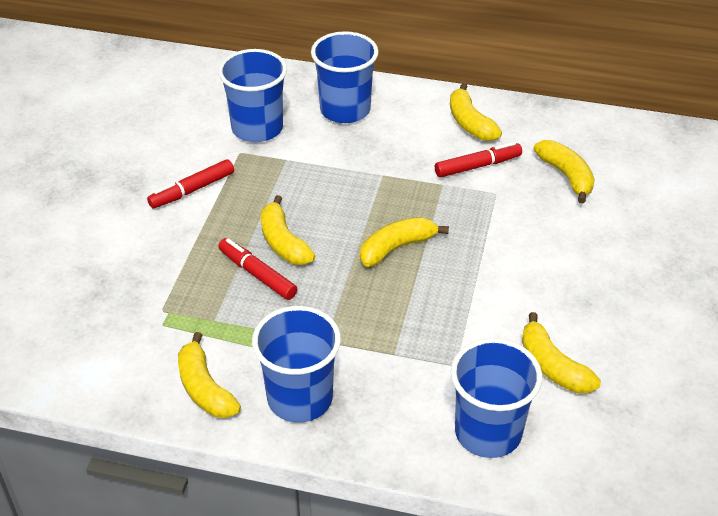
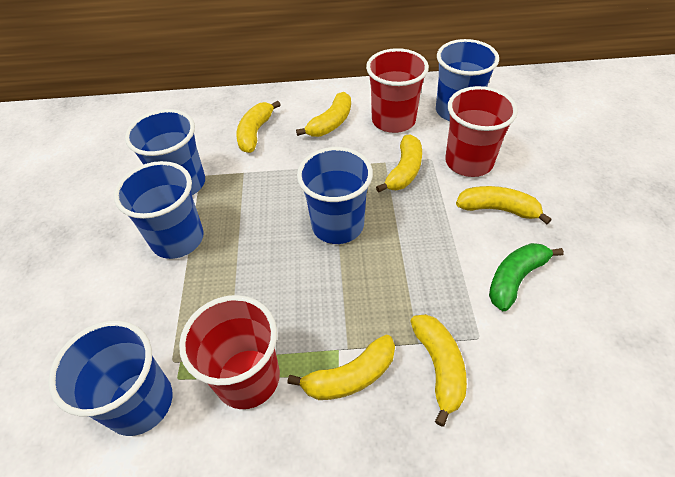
blue cup: [218,49,287,142] [252,306,341,423] [311,31,378,123] [451,338,542,458] = 4 -> [48,320,172,436] [114,161,204,259] [125,109,205,195] [297,147,373,244] [436,39,499,121] = 5
green banana: none = 0 -> [489,243,564,311] = 1
red cup: none = 0 -> [179,295,280,409] [366,48,429,133] [445,86,518,177] = 3
red marker: [147,159,234,208] [218,238,297,300] [435,142,522,177] = 3 -> none = 0

